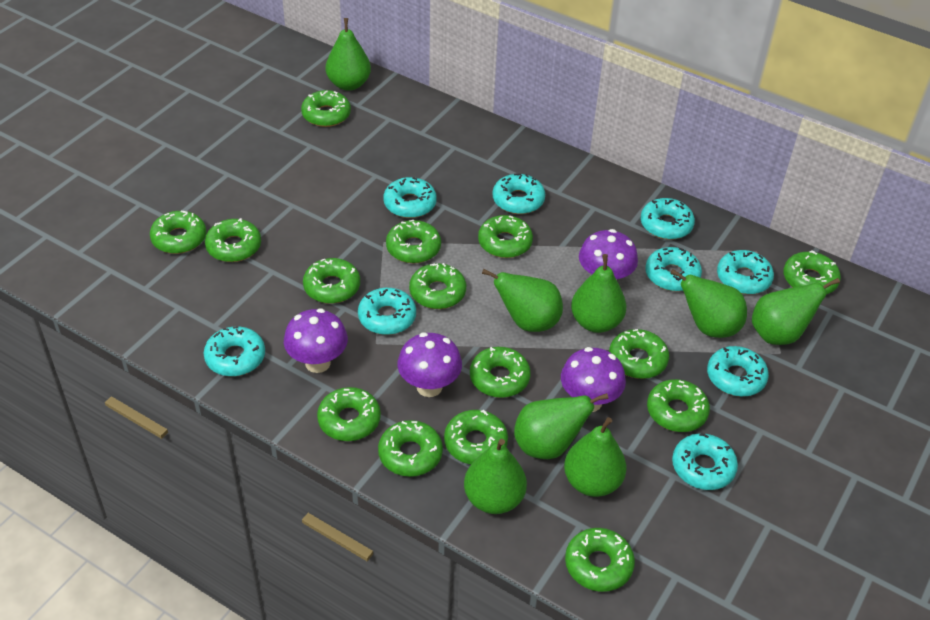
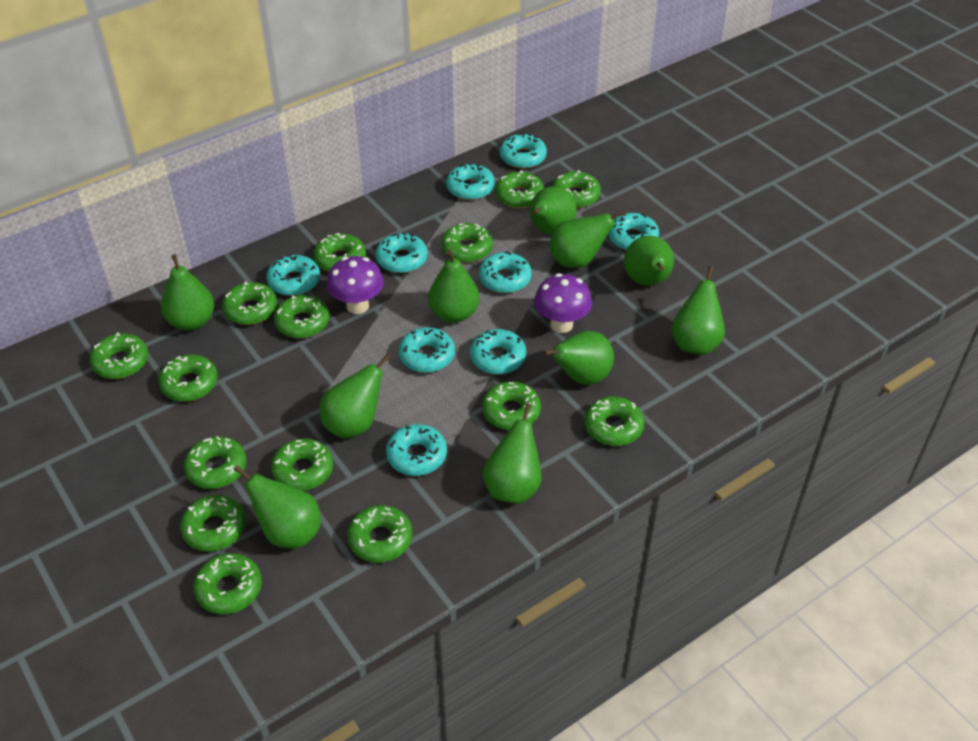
green pear: [326,18,371,91] [464,439,527,514] [482,269,563,332] [514,393,609,459] [564,417,626,497] [571,254,626,333] [670,269,747,338] [752,278,840,345] = 8 -> [161,254,214,331] [234,465,321,549] [320,354,391,438] [428,250,480,323] [483,403,542,504] [530,186,577,234] [543,331,614,385] [550,210,626,268] [624,236,674,286] [671,266,725,355] = 10
purple mushroom: [284,308,348,373] [397,332,462,397] [561,347,626,412] [579,229,638,280] = 4 -> [327,256,384,314] [534,273,592,333] = 2

